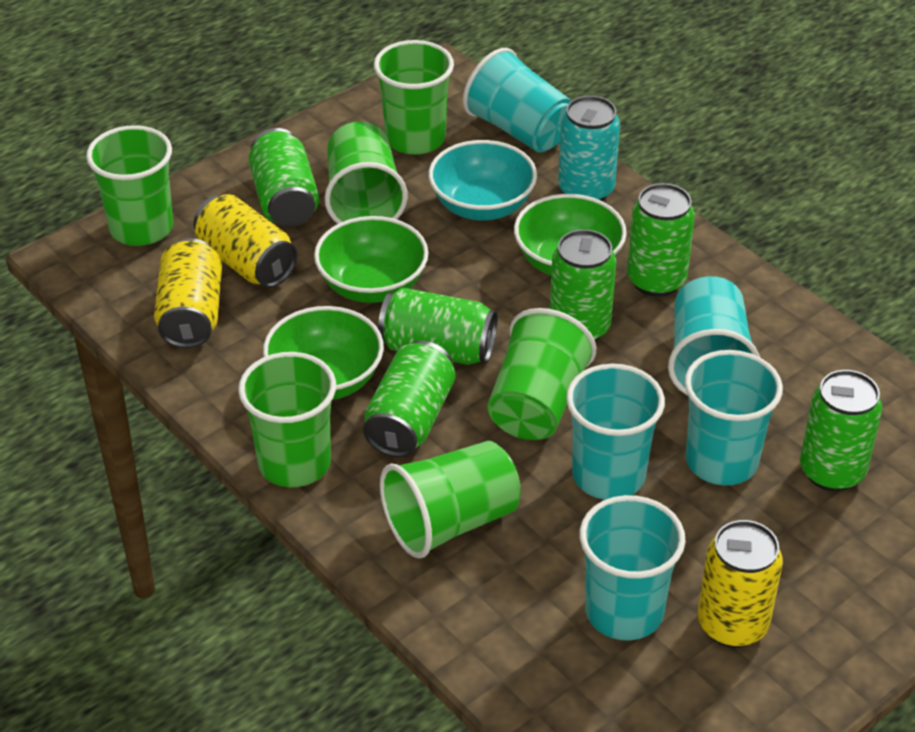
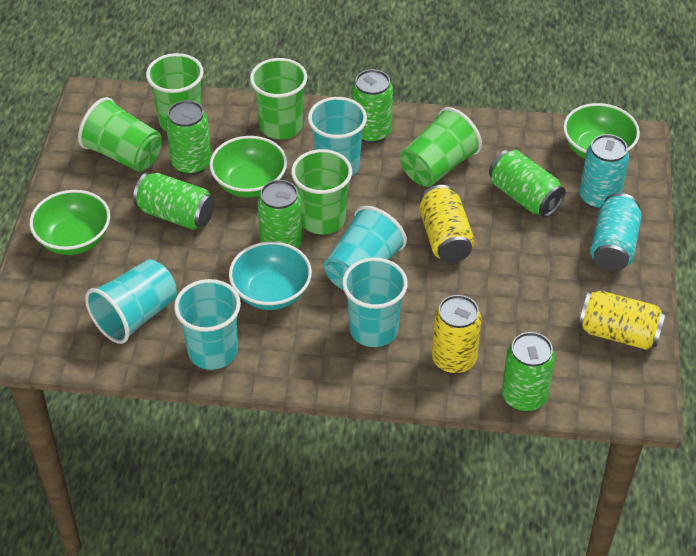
green cup: [86,125,173,246] [238,352,336,487] [325,121,408,224] [374,40,454,155] [380,441,521,559] [487,308,596,440] = 6 -> [78,97,162,172] [146,53,204,132] [250,58,307,139] [291,149,352,235] [400,107,482,187] = 5
turquoise can: [558,96,620,201] = 1 -> [579,134,629,210] [590,193,642,271] = 2

